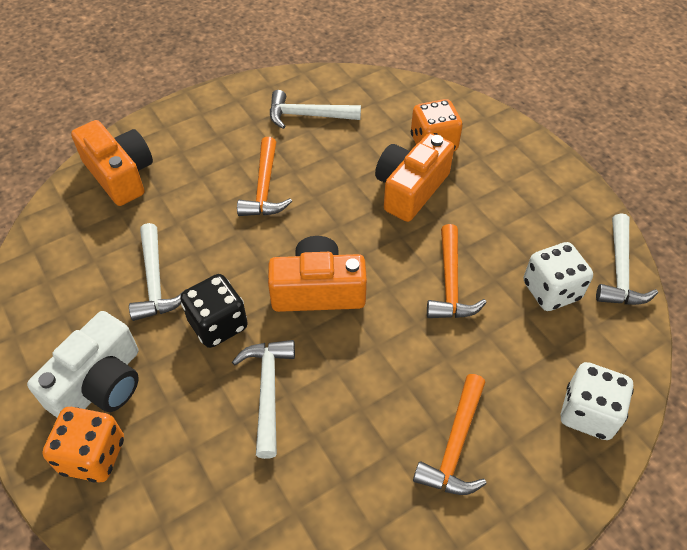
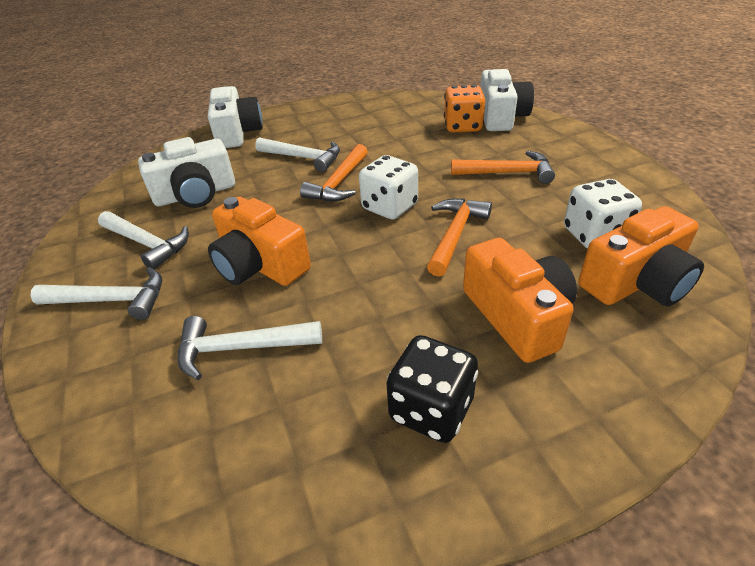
orange dice: [42,407,124,482] [411,99,463,151] = 2 -> [444,85,485,133] = 1
white camera: [27,311,139,418] = 1 -> [138,137,235,208] [208,86,263,148] [480,69,534,131] = 3

